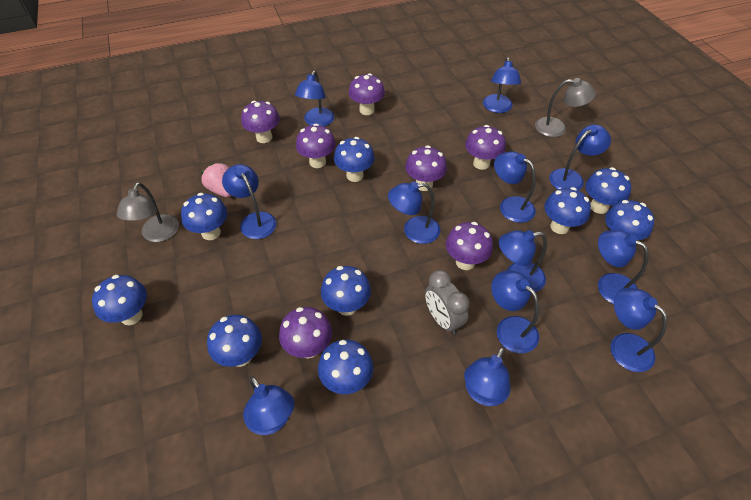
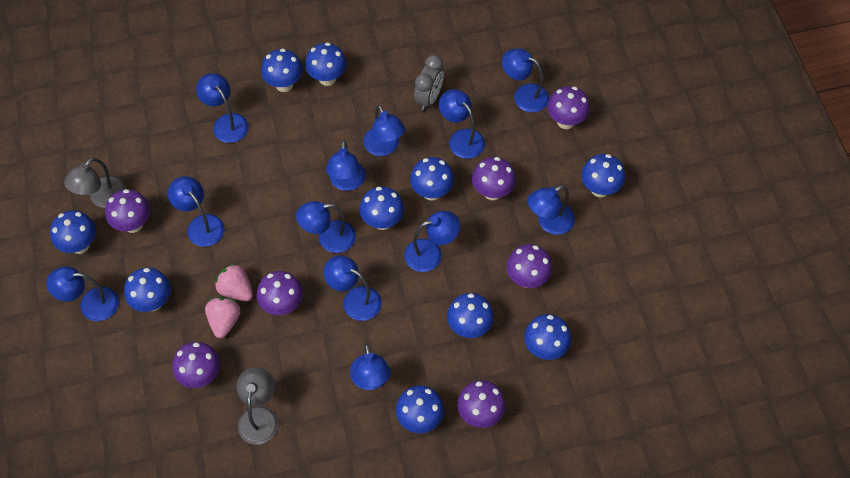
blue mushroom: [92,275,147,325] [181,193,227,240] [207,315,262,367] [318,340,373,394] [321,266,371,316] [334,137,375,182] [544,187,591,234] [585,167,631,214] [605,200,654,240] = 9 -> [50,210,96,254] [124,268,171,312] [261,49,303,92] [305,42,347,86] [360,187,404,230] [396,386,444,433] [410,157,454,201] [447,293,494,338] [524,314,571,360] [581,154,625,197] = 10
pink strawberry: [201,163,232,197] = 1 -> [205,297,241,338] [215,263,253,301] = 2

